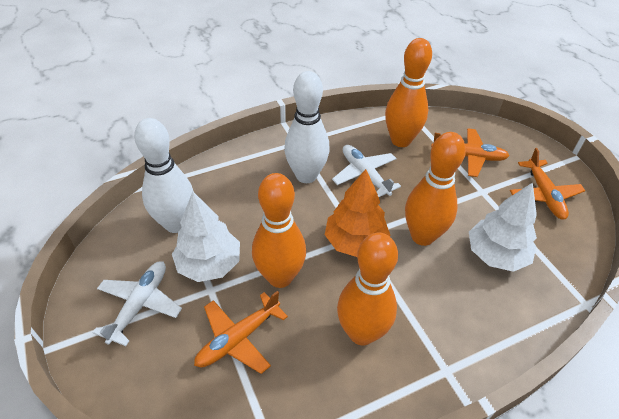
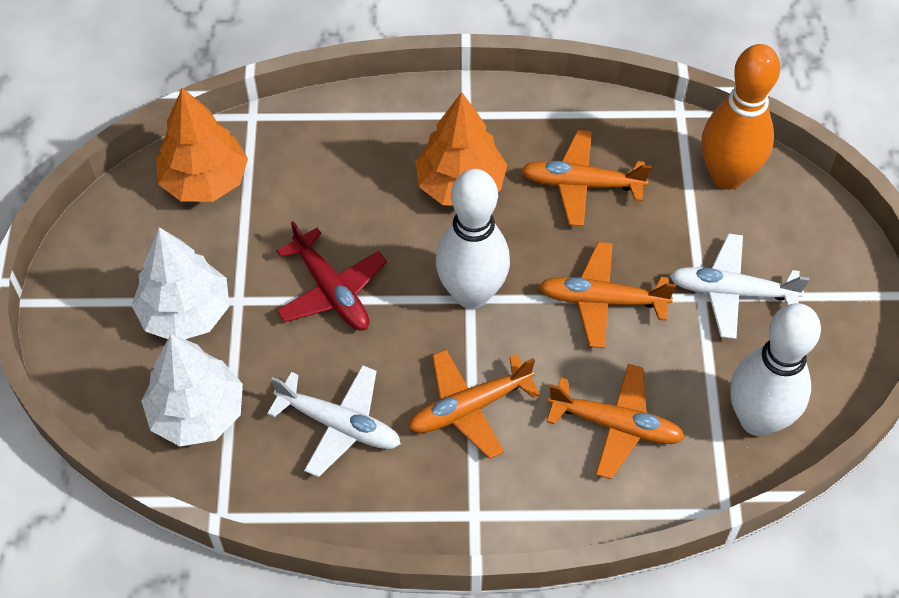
orange bowling pin: [252,173,306,288] [337,233,398,345] [385,38,432,147] [405,132,466,246] = 4 -> [702,44,780,190] = 1
orange plane: [194,291,288,374] [431,128,509,177] [510,148,585,219] = 3 -> [408,349,540,459] [521,130,651,227] [538,242,676,348] [546,364,685,479] = 4
orange tree: [325,169,391,257] = 1 -> [156,88,248,202] [415,92,507,206] = 2
red plane: none = 0 -> [276,221,387,331] = 1

